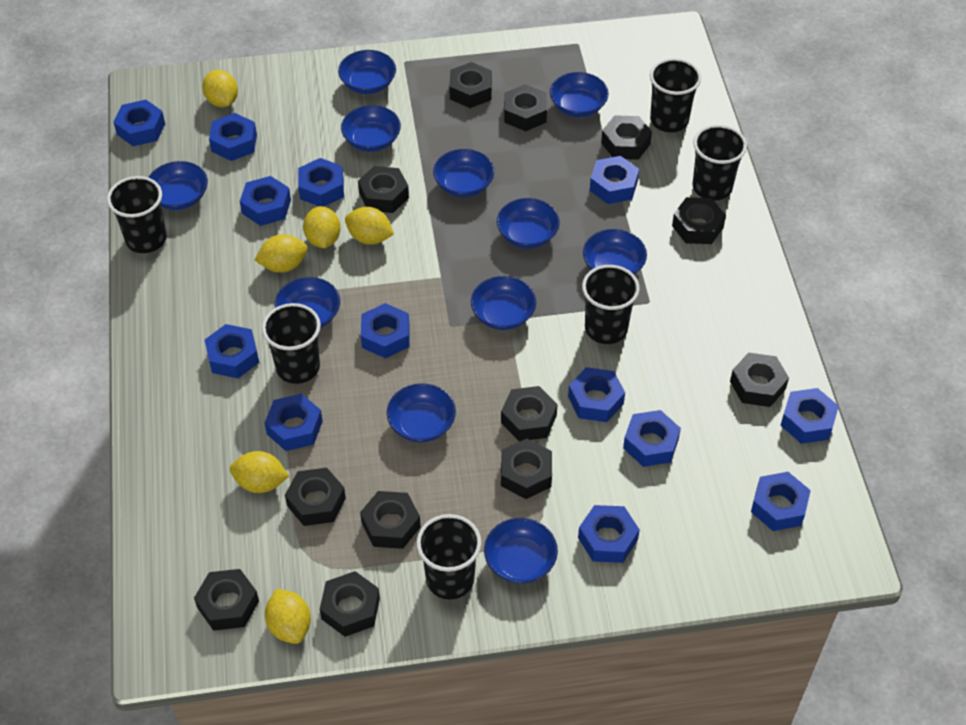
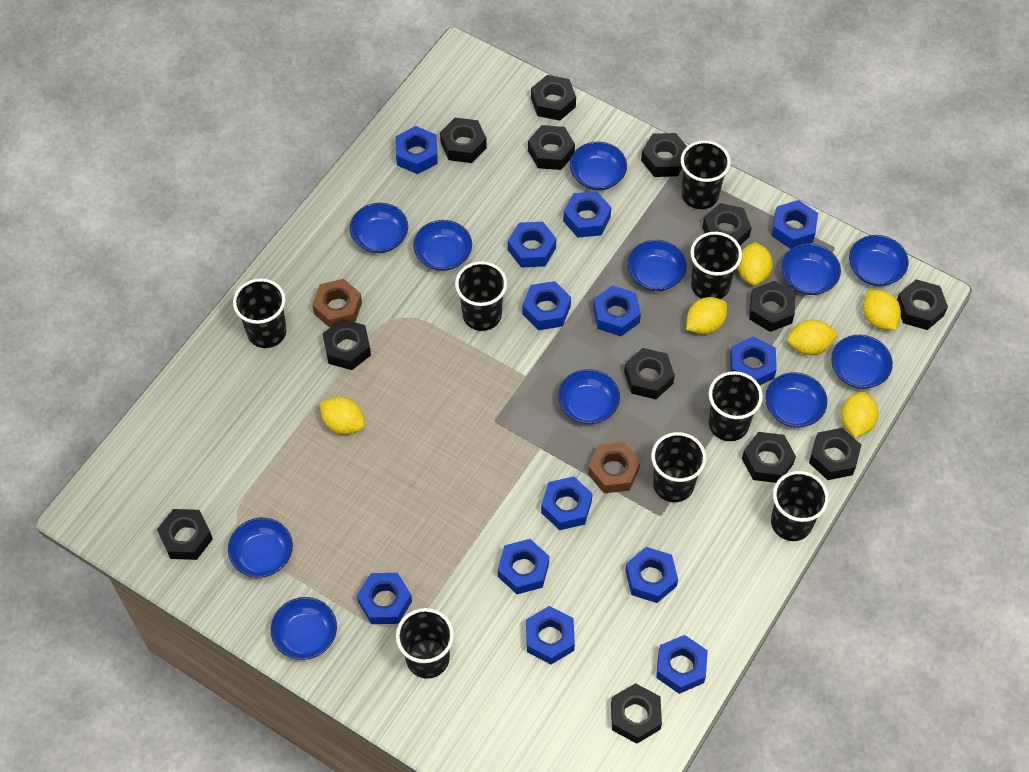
black cup: [107,176,167,253] [262,303,321,384] [416,514,481,599] [582,265,640,344] [650,58,701,132] [693,125,747,201] = 6 -> [233,278,287,348] [396,608,454,679] [455,261,507,331] [651,432,706,502] [681,140,731,209] [690,232,742,299] [709,371,763,441] [771,471,829,541] = 8
black nut: [194,569,259,631] [285,468,346,526] [320,571,380,637] [358,166,409,213] [360,491,421,549] [449,62,492,108] [501,386,558,441] [501,439,552,499] [504,84,547,131] [601,115,652,160] [672,197,726,244] [730,352,789,407] = 12 -> [157,509,213,560] [322,319,371,370] [440,118,487,163] [528,125,575,170] [531,75,576,121] [611,683,662,744] [624,348,675,399] [641,133,687,177] [702,203,752,245] [742,432,796,483] [749,281,796,332] [809,428,861,480] [897,279,948,330] = 13
brown nut: none = 0 -> [312,279,362,328] [588,442,640,493] = 2

